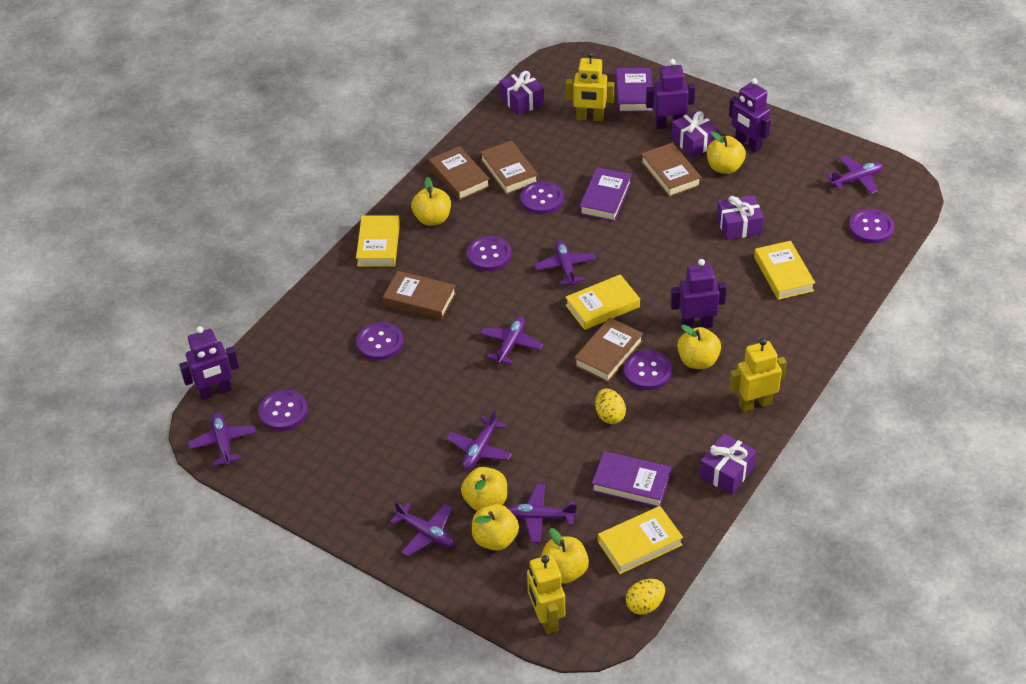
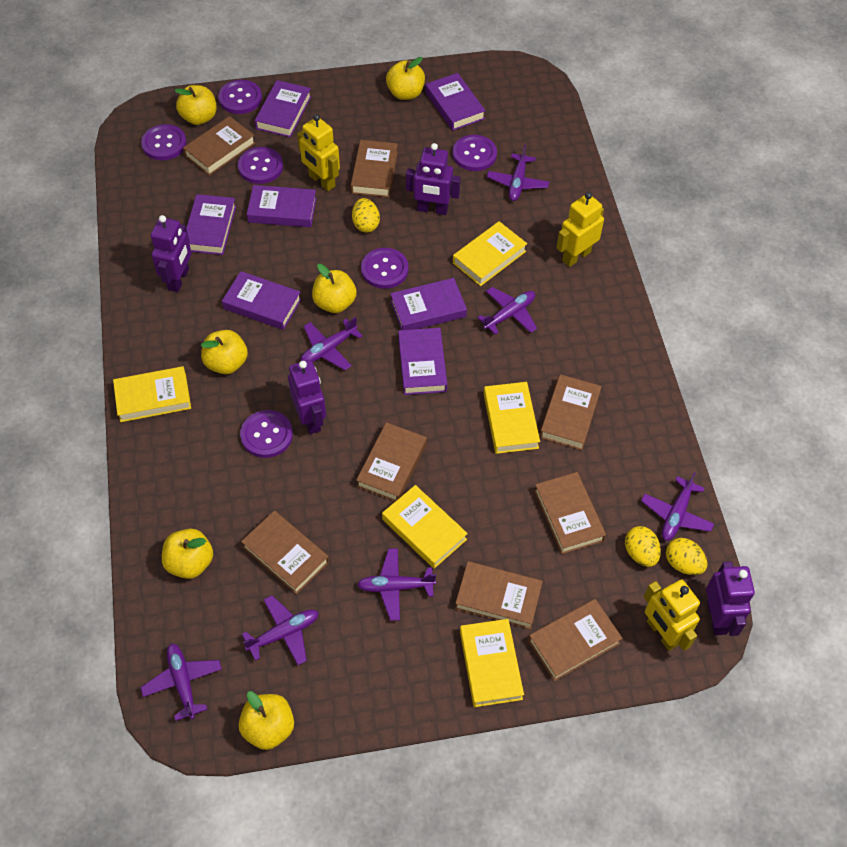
brown book: [383,271,456,320] [429,146,490,201] [480,141,539,195] [574,317,643,383] [641,143,702,197] = 5 -> [183,116,256,176] [241,510,329,595] [351,140,398,197] [356,422,427,501] [455,561,543,630] [528,599,623,681] [534,472,606,554] [540,374,602,450] = 8
purple book: [579,167,632,222] [592,451,671,507] [616,68,653,112] = 3 -> [186,194,236,255] [222,271,301,330] [247,185,317,227] [255,80,312,137] [390,278,467,330] [398,328,447,395] [425,73,486,131] = 7
purple gift: [500,70,544,116] [671,110,719,158] [699,433,756,494] [717,195,764,240] = 4 -> none = 0
yellow book: [356,215,400,267] [565,274,640,330] [598,506,683,574] [754,241,815,300] = 4 -> [113,366,191,422] [382,485,468,569] [453,221,527,286] [460,619,524,707] [484,382,540,454] = 5
yellow egg: [595,389,626,424] [626,579,665,615] = 2 -> [352,198,380,233] [625,526,661,567] [666,538,708,575] = 3

